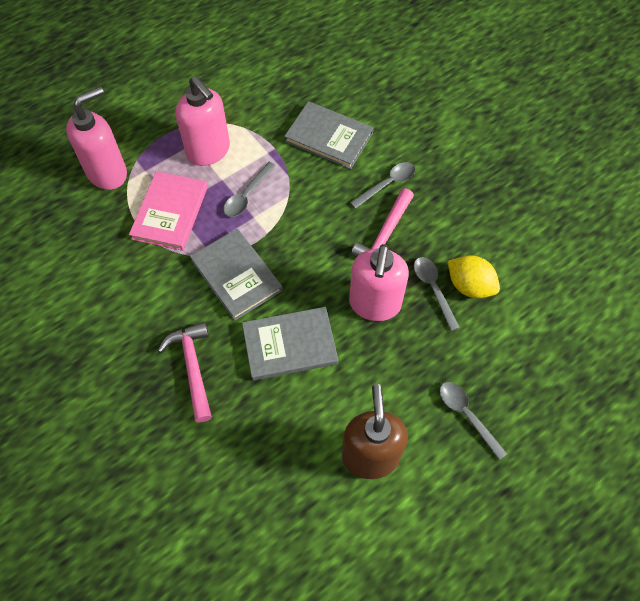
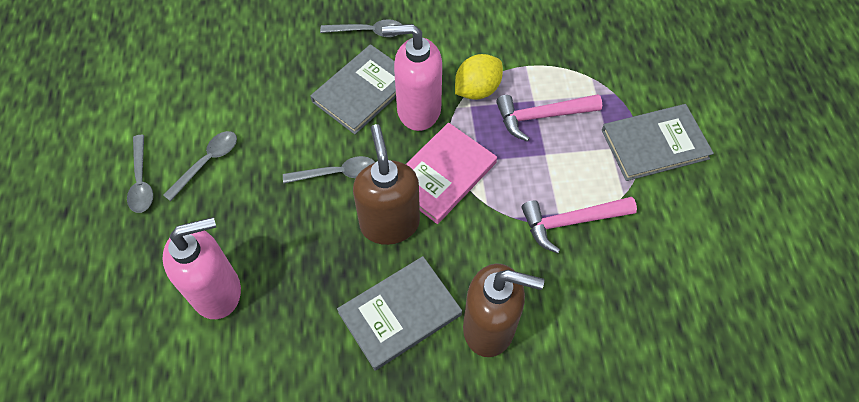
brown soap dispenser: [342,384,408,479] = 1 -> [353,124,420,245] [463,264,544,357] = 2
pink soap dispenser: [66,86,127,190] [176,76,230,166] [349,244,409,321] = 3 -> [163,217,241,319] [382,24,442,131] = 2

